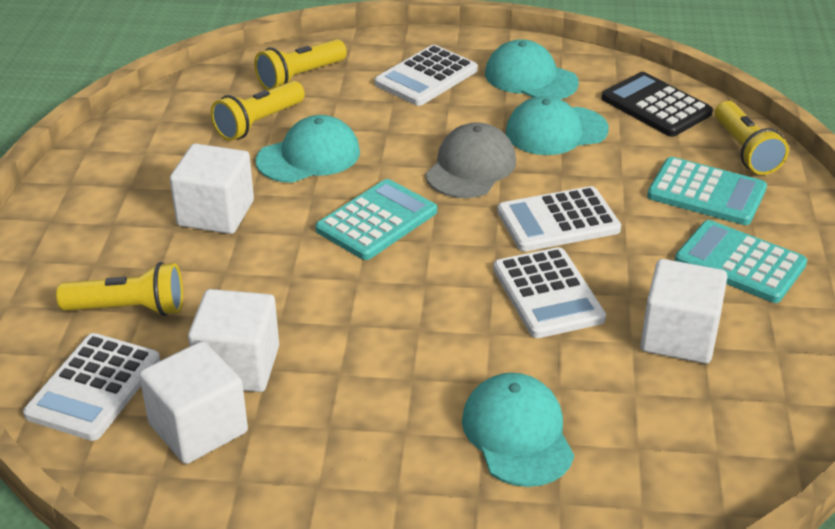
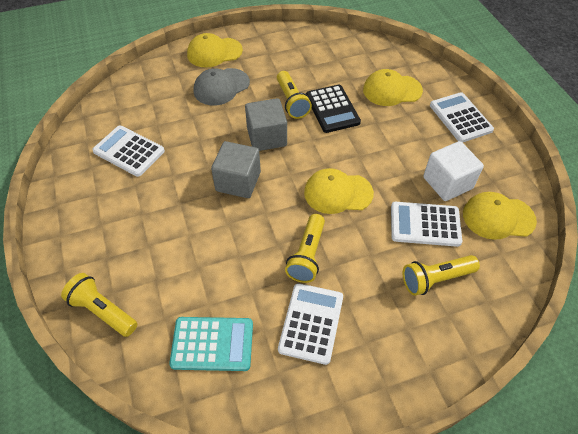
grey cube: none = 0 -> [211,141,261,198] [245,98,287,151] = 2
turquoise calculator: [315,179,437,260] [647,157,767,225] [675,220,807,303] = 3 -> [169,317,253,371] = 1
turquoise cap: [256,115,360,183] [462,373,574,487] [485,39,579,99] [506,96,609,155] = 4 -> none = 0
white cube: [139,341,248,464] [170,144,254,234] [188,289,279,392] [640,259,727,364] = 4 -> [423,141,484,201] = 1
yellow cap: none = 0 -> [187,33,243,68] [304,168,374,214] [363,69,423,106] [463,192,537,240] = 4

